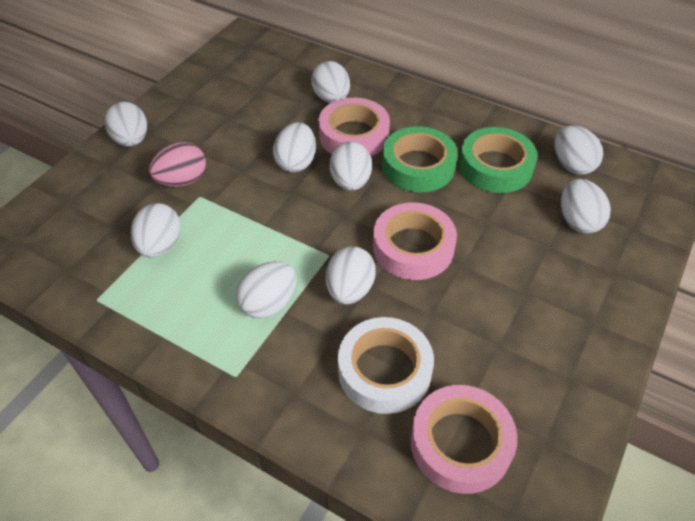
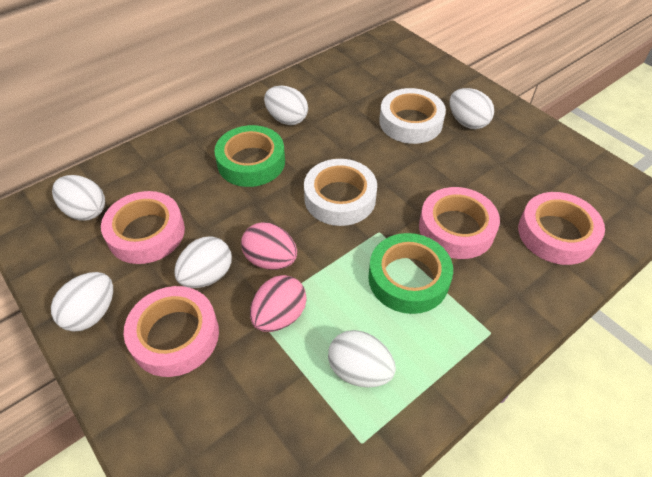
pink egg: [149,142,206,187] = 1 -> [241,222,297,270] [250,275,307,332] = 2
pink tape: [319,98,390,156] [373,202,457,280] [411,385,517,494] = 3 -> [101,191,185,264] [124,286,219,377] [419,187,500,259] [518,192,605,265] = 4
white egg: [105,102,147,147] [131,203,181,257] [236,261,296,318] [273,122,316,172] [311,61,350,103] [326,246,376,304] [330,141,372,191] [554,125,603,175] [561,179,611,234] = 9 -> [51,272,113,332] [52,175,105,221] [174,236,232,288] [264,86,308,125] [328,330,396,387] [449,88,494,129] = 6
white tape: [338,317,434,414] = 1 -> [304,159,377,226] [379,88,446,144] = 2

